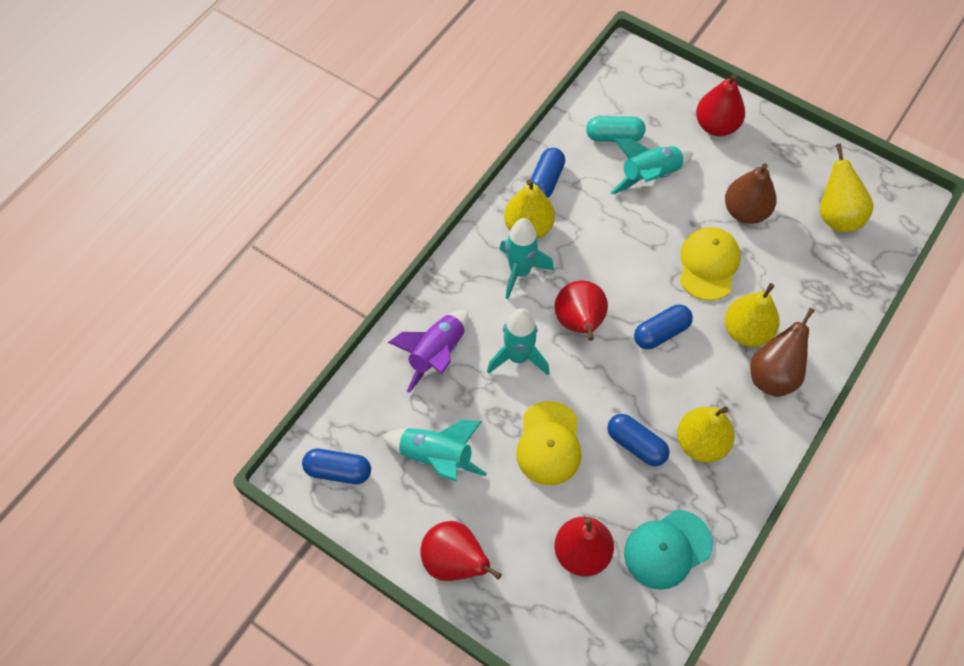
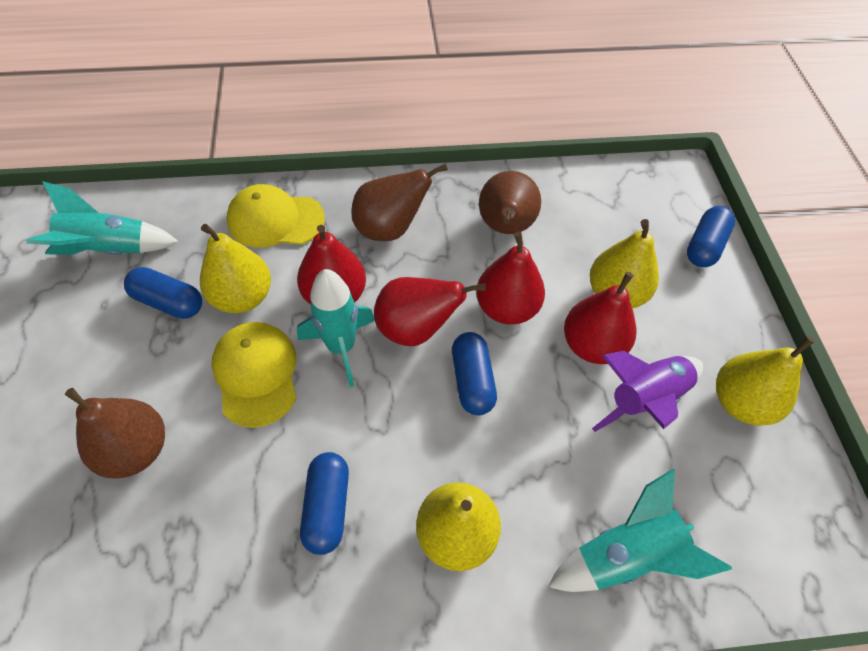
brown pear: [725,163,777,224] [750,308,815,397] = 2 -> [65,388,165,478] [351,163,448,241] [479,171,541,234] = 3
turquoise cap: [624,510,713,590] = 1 -> none = 0
turquoise capsule: [586,116,645,142] = 1 -> none = 0
turquoise rocket: [382,420,487,482] [487,308,550,375] [500,218,554,299] [610,138,693,194] = 4 -> [26,181,178,255] [297,269,375,387] [548,469,732,592] = 3

